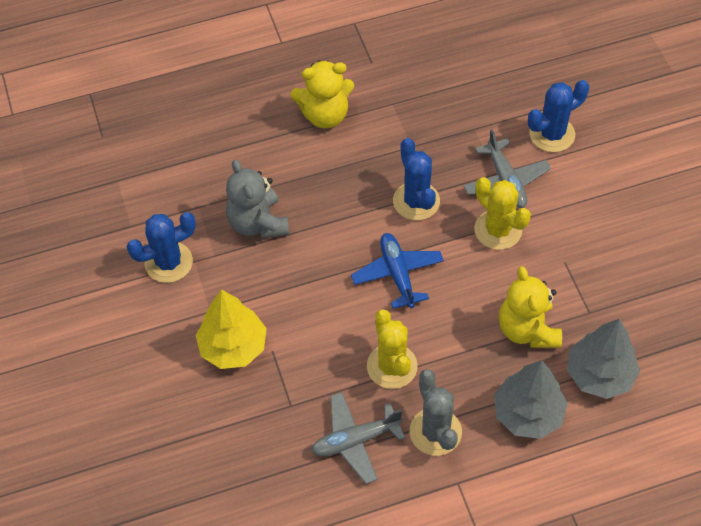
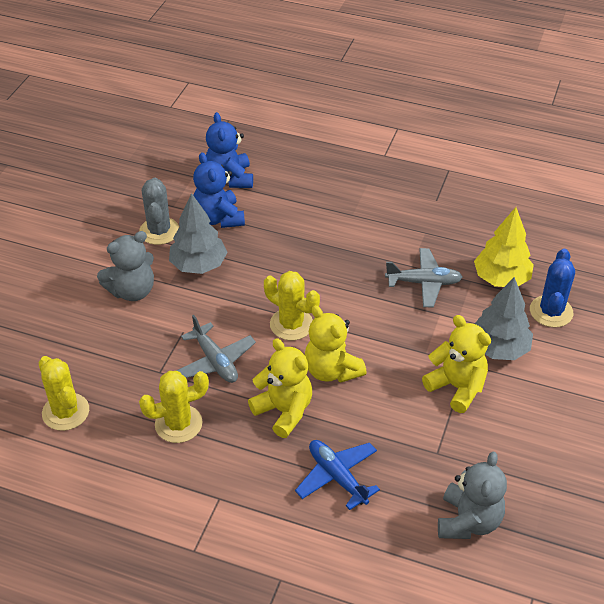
blue cactus: [127,212,196,283] [393,138,440,220] [528,80,589,152] = 3 -> [530,249,575,327] = 1
blue teddy bear: none = 0 -> [193,152,245,228] [206,112,253,188] = 2
grey teddy bear: [226,159,289,239] = 1 -> [97,231,154,301] [438,451,507,539] = 2
yellow cactus: [367,309,418,389] [474,177,531,250] = 2 -> [38,356,89,431] [139,371,209,443] [264,271,320,341] = 3
yellow teddy bear: [291,60,354,128] [499,266,562,348] = 2 -> [248,338,312,438] [305,305,367,383] [422,315,491,413] = 3

